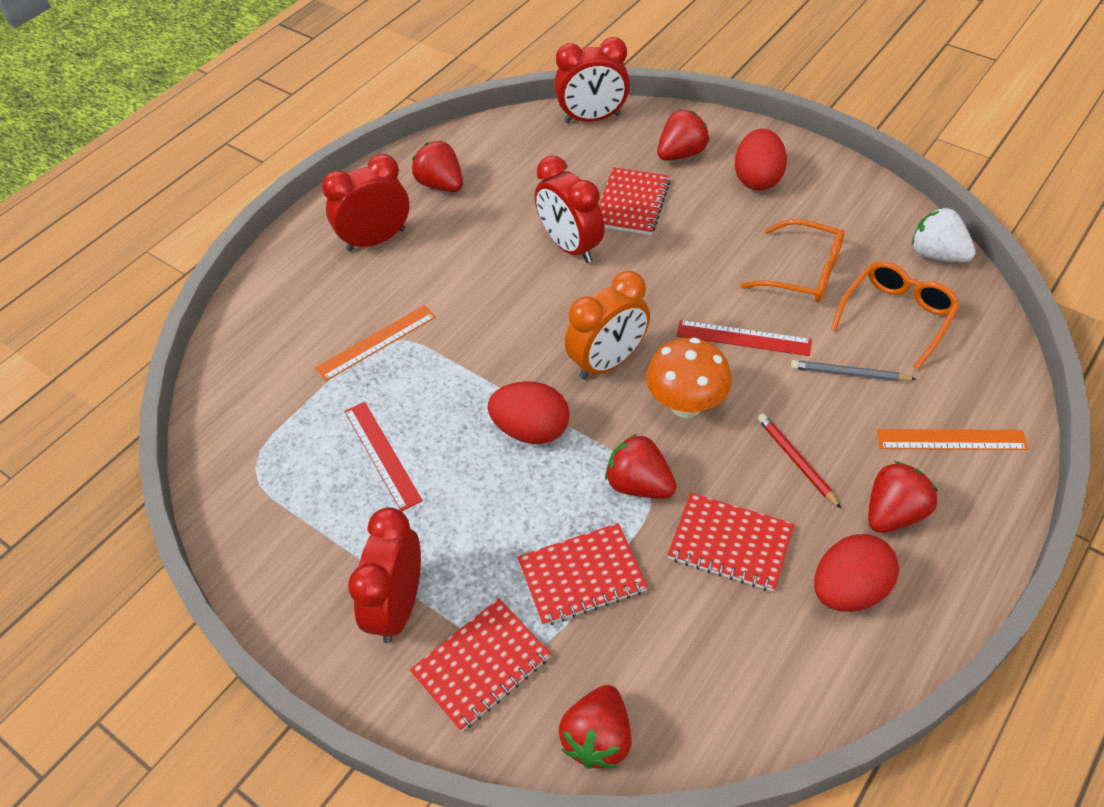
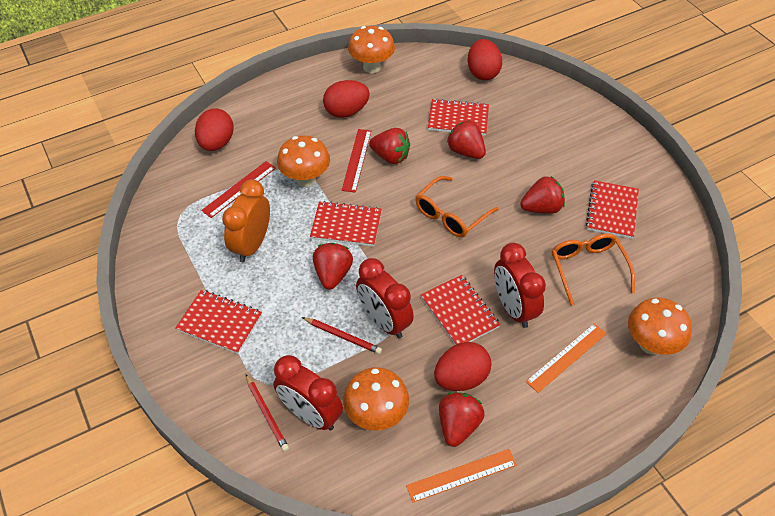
grey pencil: [791,360,916,382] = 1 -> none = 0
orange mushroom: [646,338,732,418] = 1 -> [277,135,330,187] [343,367,409,431] [348,26,395,73] [628,297,692,355] = 4
red clock: [322,154,409,252] [348,507,421,643] [535,156,605,263] [554,37,630,123] = 4 -> [273,355,343,431] [356,258,414,339] [494,243,546,328] = 3
red egg: [488,381,569,444] [735,129,787,191] [814,534,899,612] = 3 -> [195,108,234,151] [323,80,370,118] [434,342,492,391] [468,39,502,80] = 4
red notebook: [410,598,551,732] [517,523,648,626] [599,167,670,235] [668,493,794,592] = 4 -> [175,290,262,354] [310,201,382,246] [421,275,500,345] [428,99,489,136] [586,180,639,239] = 5
red pencil: [757,413,841,509] = 1 -> [246,374,289,452] [302,317,382,354] = 2
white strawberry: [912,207,975,262] = 1 -> none = 0

